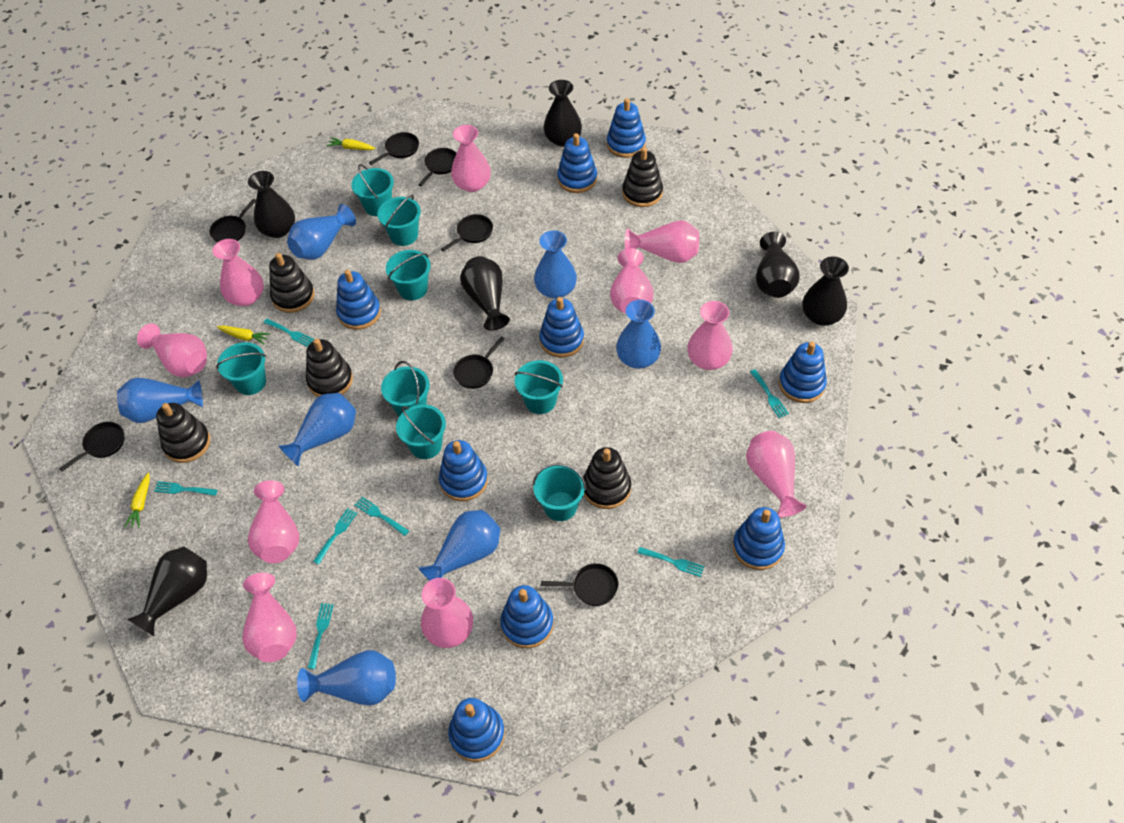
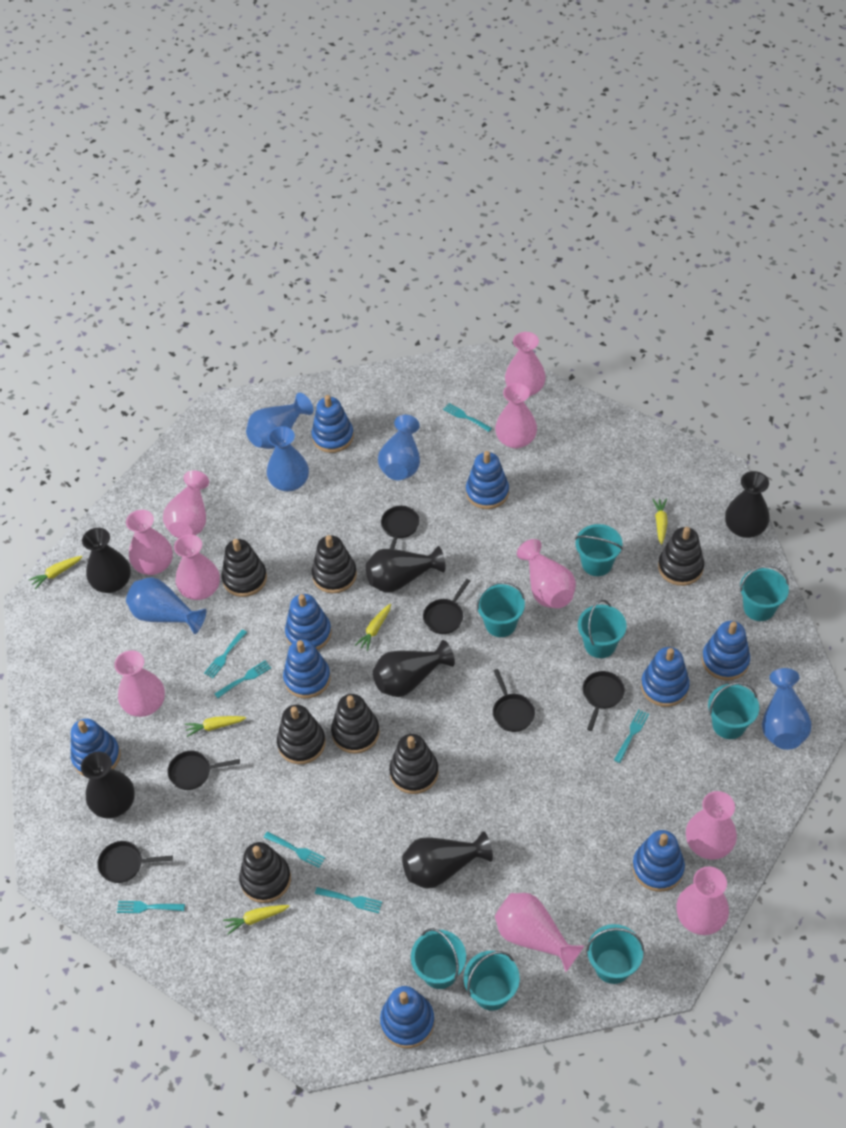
black pan: [59,422,124,472] [209,199,256,243] [369,132,419,165] [418,148,457,186] [441,214,493,252] [453,337,504,389] [541,563,619,606] = 7 -> [97,841,173,883] [167,751,240,790] [381,506,420,549] [423,579,470,634] [493,669,535,732] [582,671,625,731] = 6
black stacking toy: [156,403,210,463] [269,253,315,313] [306,339,353,397] [583,447,631,509] [622,147,663,207] = 5 -> [222,539,267,597] [239,842,291,903] [277,705,326,764] [312,535,357,593] [331,694,380,754] [389,734,439,794] [658,527,704,586] = 7
blue vase: [117,378,203,423] [278,393,356,467] [287,204,356,260] [297,650,396,706] [418,510,501,581] [534,230,577,299] [616,300,661,369] = 7 -> [126,577,207,634] [246,393,313,449] [267,426,309,491] [378,415,420,480] [762,668,812,750] = 5
yellow carrot: [124,473,150,528] [217,326,271,345] [326,137,376,150] = 3 -> [29,556,83,589] [184,716,246,737] [223,905,289,935] [355,604,391,651] [653,499,668,545] = 5

